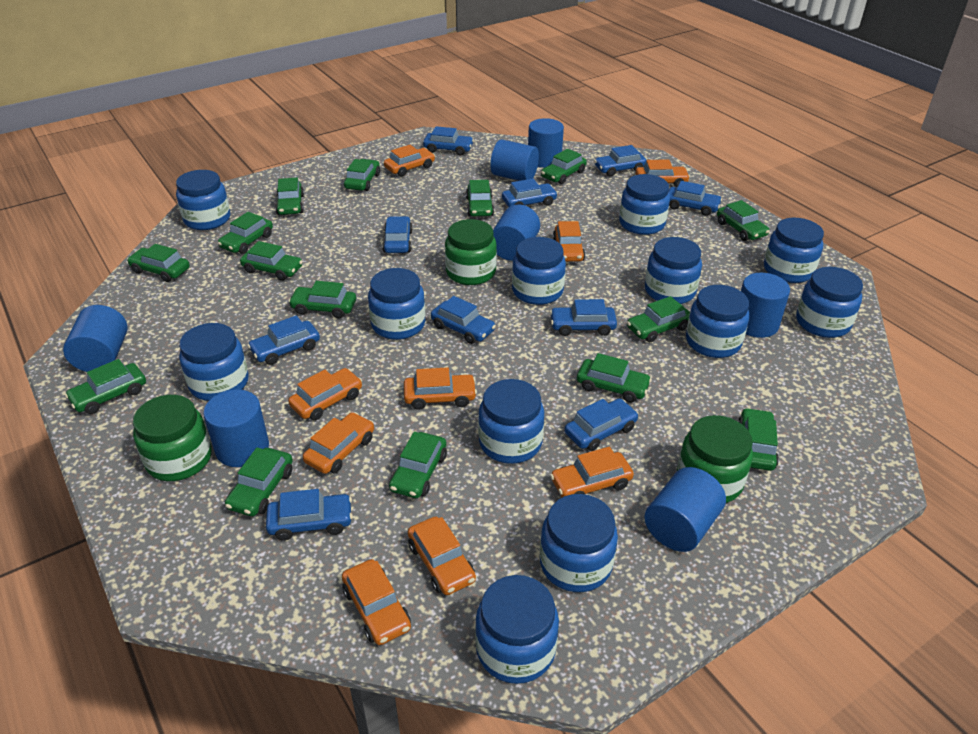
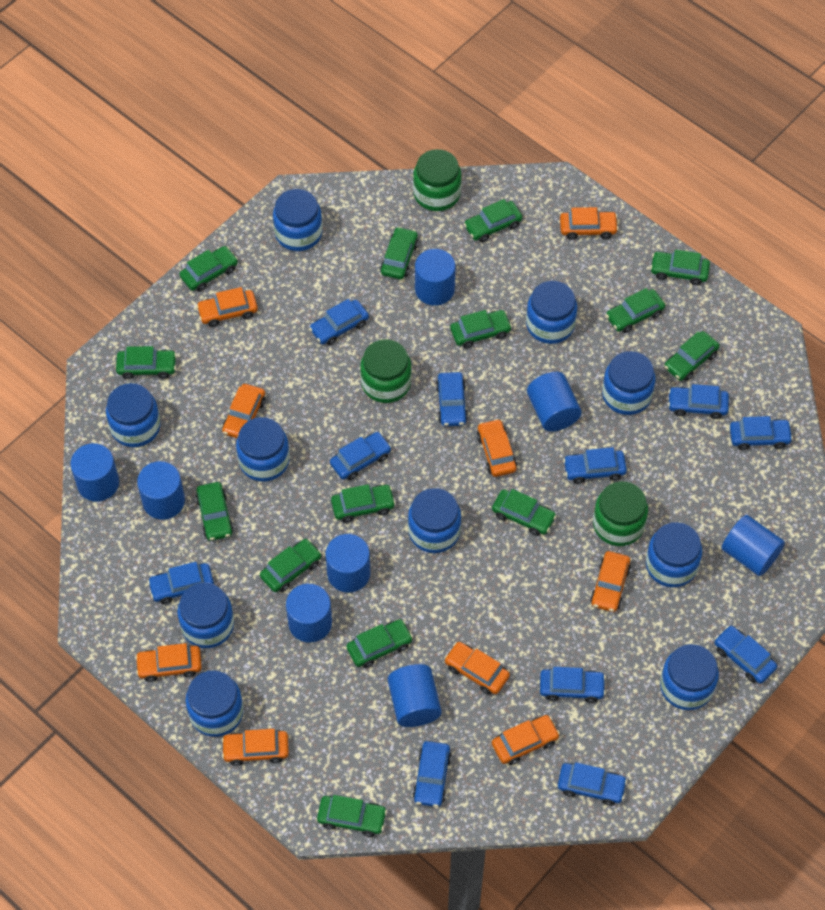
blue car: [247,315,320,365] [266,489,352,541] [382,216,413,253] [423,126,474,155] [431,296,496,344] [502,179,558,207] [550,299,617,336] [565,398,639,451] [594,145,646,177] [668,181,722,216] = 10 -> [148,562,214,604] [309,299,369,345] [330,432,392,480] [412,741,452,807] [436,372,468,427] [540,667,606,703] [558,762,627,806] [563,447,627,484] [668,384,729,419] [714,626,777,684] [730,416,793,450] = 11
blue cylinder: [63,305,128,372] [203,389,269,467] [490,139,539,181] [493,205,540,261] [528,118,564,168] [644,467,726,552] [741,273,790,338] = 7 -> [70,443,119,502] [137,461,185,520] [286,584,332,643] [326,534,370,593] [388,664,442,727] [415,249,456,306] [527,372,582,432] [722,515,785,576] = 8
blue jar: [176,170,230,230] [179,323,249,401] [368,268,425,340] [475,575,559,684] [478,379,544,464] [512,237,566,305] [540,494,618,592] [619,174,670,235] [645,237,702,304] [686,285,749,358] [764,218,824,283] [796,267,863,338] = 12 -> [106,383,161,447] [177,583,234,648] [185,670,244,737] [236,417,290,482] [273,189,323,251] [408,488,461,553] [526,281,577,344] [602,351,655,415] [646,522,702,588] [660,644,719,710] = 10
green car: [65,359,146,414] [127,244,190,282] [218,212,273,254] [225,448,293,516] [240,241,303,281] [275,178,304,215] [288,281,356,319] [344,159,380,191] [389,432,447,498] [466,180,494,216] [541,149,587,184] [577,353,652,403] [627,296,690,342] [717,200,769,241] [738,408,779,471] = 15 -> [116,346,177,379] [179,246,238,292] [196,482,234,541] [260,539,322,592] [317,795,387,837] [331,484,396,523] [346,619,413,668] [380,227,419,279] [450,310,512,348] [464,199,523,242] [492,489,557,536] [606,288,665,333] [650,249,710,285] [664,331,719,381] = 14

